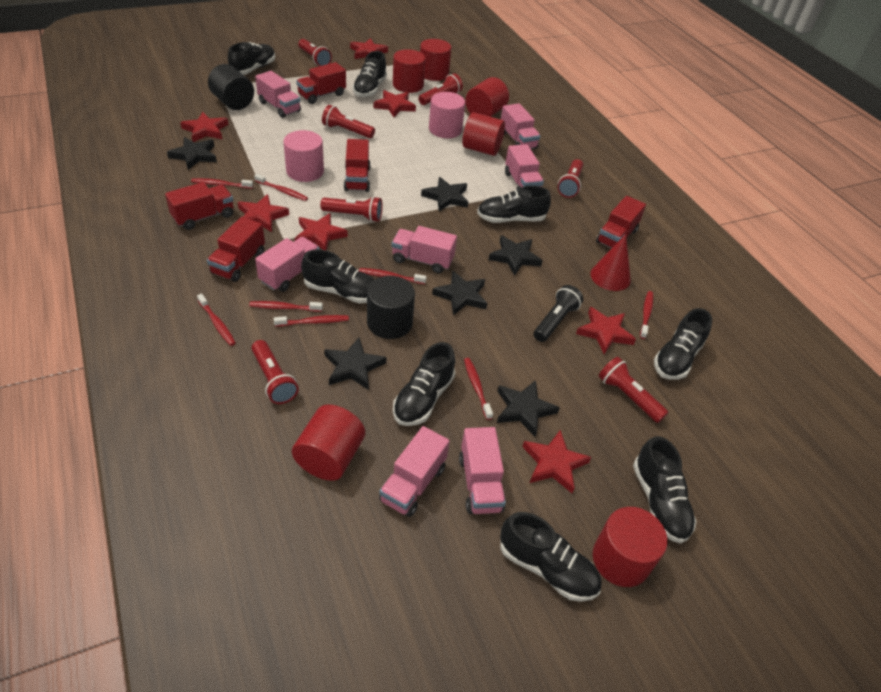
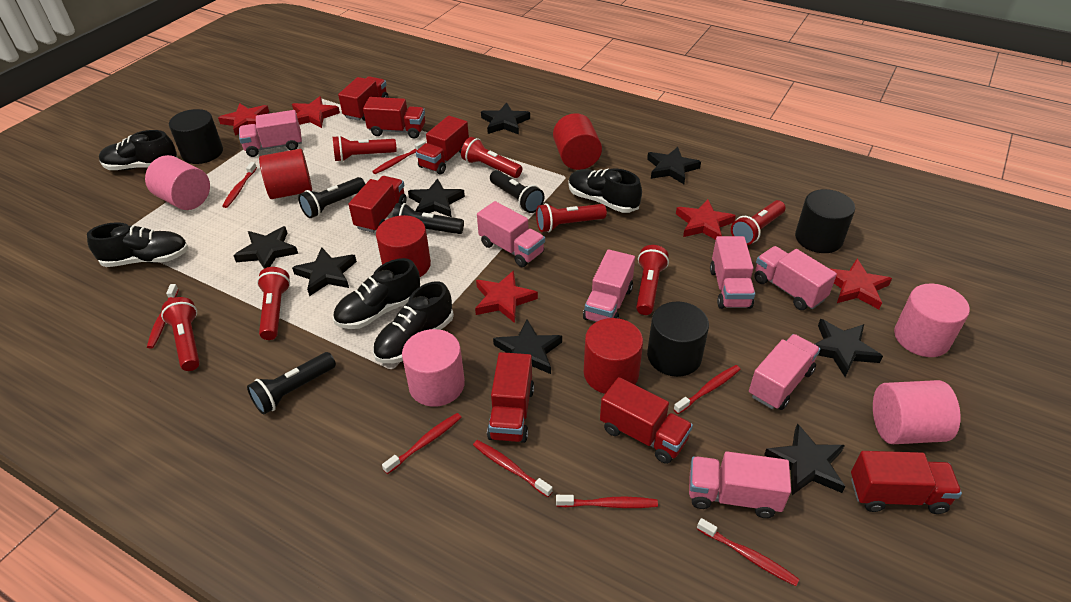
black cylinder: [208,64,254,110] [367,276,415,339] = 2 -> [169,109,223,164] [647,302,709,377] [795,189,855,253] = 3
black flashlight: [534,285,583,342] = 1 -> [247,352,336,414] [298,177,365,218] [392,203,464,234] [490,170,544,213] = 4
black shoe: [228,42,275,75] [301,249,375,303] [353,51,387,97] [393,342,455,426] [477,186,551,223] [500,512,602,602] [633,436,696,543] [654,308,712,380] = 8 -> [87,222,189,267] [99,130,178,170] [333,258,420,329] [373,281,454,363] [569,169,642,213] = 5
black star: [167,137,217,170] [324,338,386,390] [421,177,468,212] [432,270,487,316] [489,236,543,276] [497,380,560,437] = 6 -> [233,226,298,268] [292,247,357,296] [408,178,465,217] [481,102,530,135] [493,320,562,374] [647,147,701,184] [764,423,845,495] [815,319,883,377] = 8
pink cylinder: [283,130,324,182] [429,92,465,138] = 2 -> [145,155,210,210] [402,329,465,407] [873,380,961,444] [894,284,970,357] = 4
red cone: [590,234,631,291] = 1 -> none = 0
red cylinder: [292,405,365,481] [393,49,426,93] [420,39,451,81] [462,112,505,156] [465,77,509,117] [593,507,667,587] = 6 -> [259,149,312,199] [376,215,431,277] [553,113,602,170] [584,318,643,394] = 4
red star: [180,112,228,142] [237,194,289,232] [294,213,348,250] [350,38,388,59] [373,90,416,117] [522,430,591,493] [576,307,636,354] = 7 -> [218,103,269,136] [292,96,340,128] [475,271,538,323] [676,199,736,240] [829,259,892,309] = 5
red truck: [165,182,233,230] [207,217,265,282] [296,62,346,104] [344,139,371,192] [596,196,646,248] = 5 -> [338,76,388,121] [348,176,407,233] [363,97,425,138] [416,116,469,174] [487,352,534,443] [600,377,693,464] [851,451,962,514] = 7

